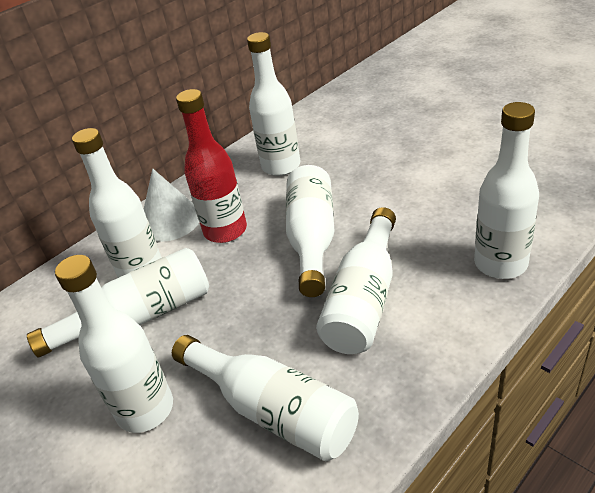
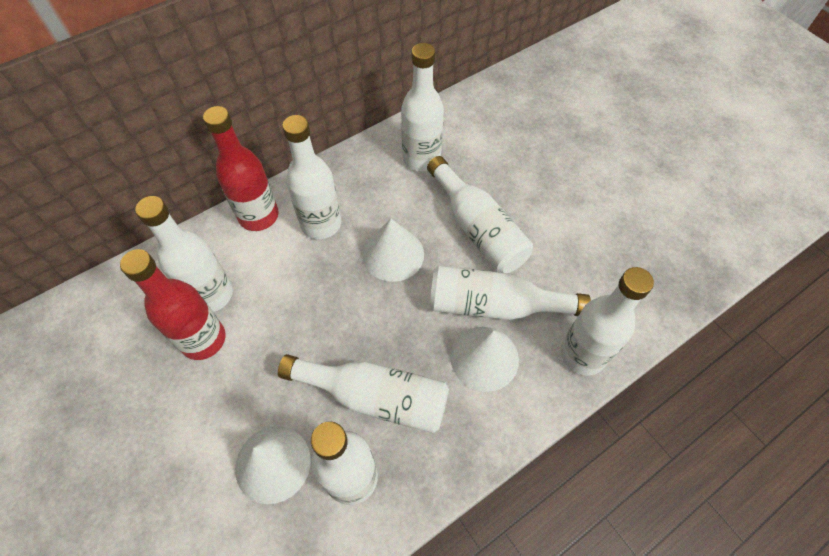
red bottle: [176,89,247,243] = 1 -> [120,249,226,360] [203,106,279,231] = 2
white cone: [144,169,199,242] = 1 -> [235,426,311,504] [362,219,424,282] [450,327,519,392] = 3

